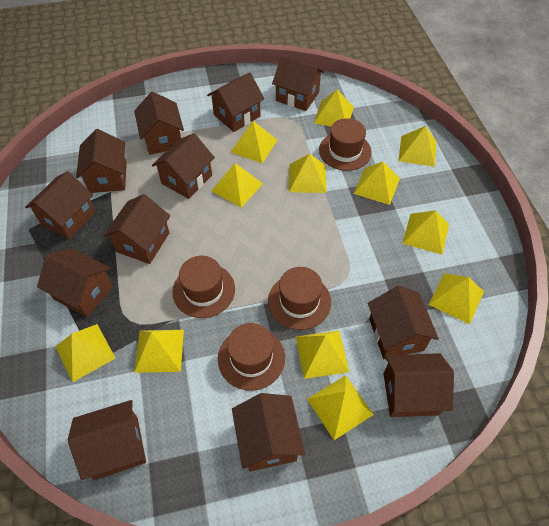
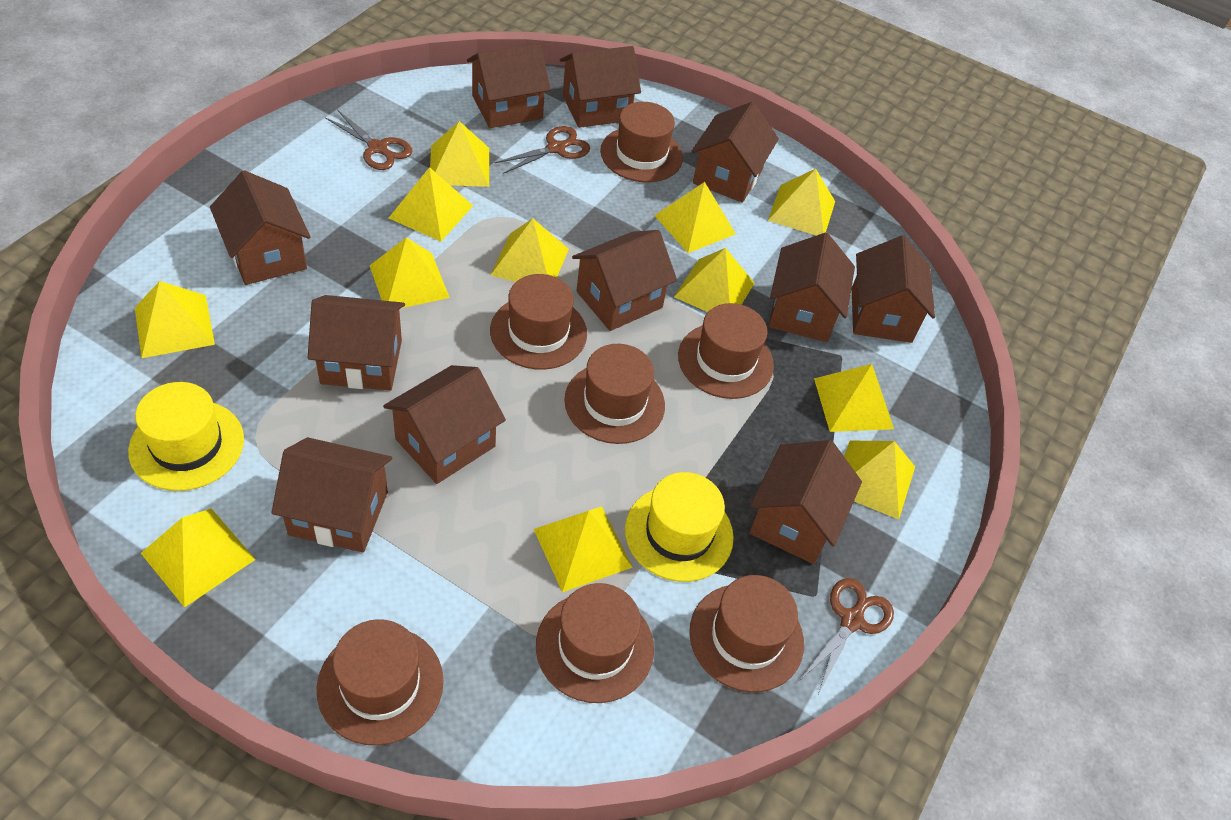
brown hat: [172,256,235,318] [218,323,285,391] [268,267,331,330] [319,118,372,171] = 4 -> [317,619,444,746] [490,274,587,370] [536,583,654,703] [564,344,665,444] [600,102,683,182] [678,303,774,399] [689,575,804,692] = 7
brown house: [25,171,95,239] [37,248,113,318] [68,400,146,480] [76,129,127,193] [103,194,170,264] [134,92,184,155] [152,133,215,199] [207,73,264,132] [232,393,305,472] [272,56,324,111] [368,286,439,359] [383,353,454,417] = 12 -> [210,171,310,285] [271,437,392,553] [308,295,405,391] [383,365,506,484] [467,43,551,128] [560,46,641,128] [572,230,677,331] [691,102,779,203] [749,440,862,564] [768,233,855,342] [852,235,935,343] = 11
brown scissors: none = 0 -> [325,110,412,170] [494,126,590,174] [799,578,894,694] = 3
yellow hat: none = 0 -> [128,382,244,491] [625,472,734,582] = 2

